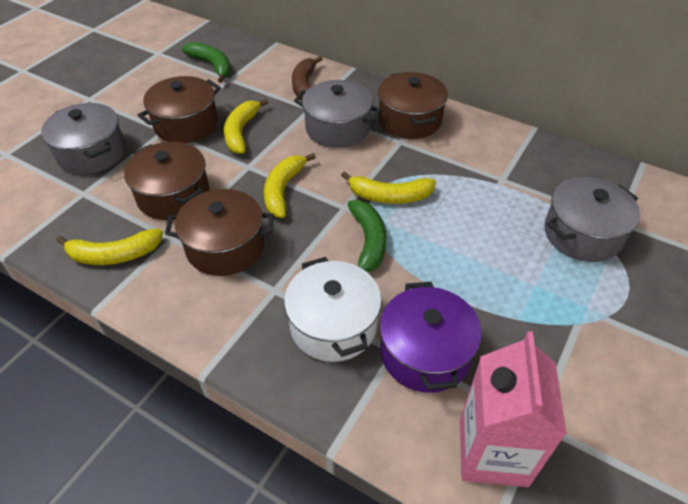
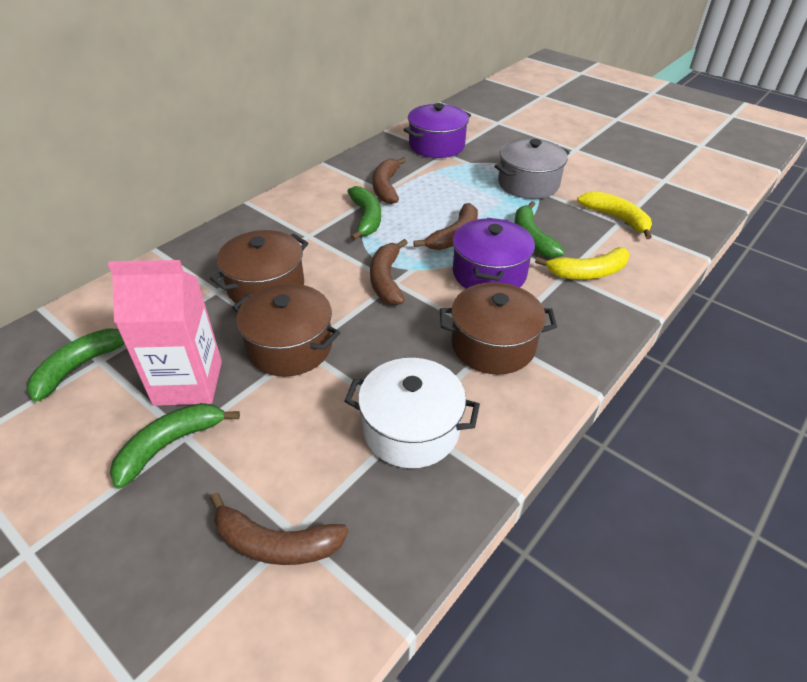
brown banana: [292,56,322,101] = 1 -> [210,493,349,565] [370,239,408,305] [373,157,406,204] [413,203,478,250] = 4
brown pot: [124,142,209,220] [138,76,221,143] [165,189,274,276] [378,72,448,139] = 4 -> [210,230,308,304] [232,284,340,377] [440,282,557,375] = 3
green banana: [182,42,231,83] [347,200,387,272] = 2 -> [26,328,125,402] [110,403,240,489] [347,186,381,241] [514,201,565,258] = 4
grey pot: [41,103,125,175] [294,80,382,148] [544,177,640,262] = 3 -> [495,138,570,199] = 1
purple pot: [380,282,482,393] = 1 -> [403,103,471,158] [453,218,535,289] = 2
yellow banana: [56,229,163,265] [224,99,269,154] [264,153,316,218] [341,171,436,204] = 4 -> [535,247,630,279] [577,191,652,239] = 2

